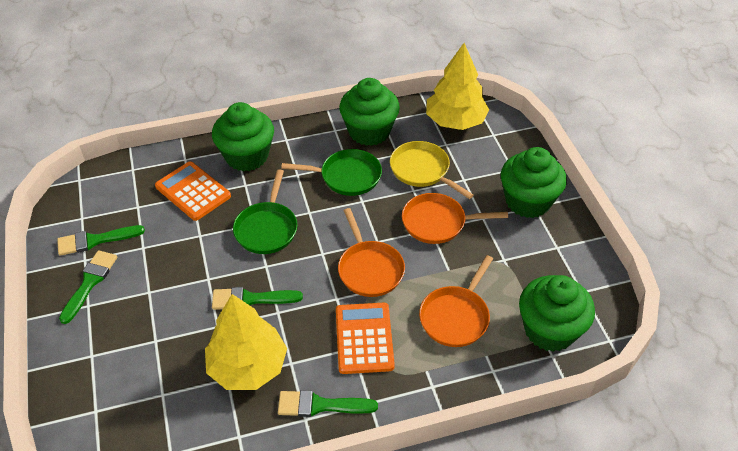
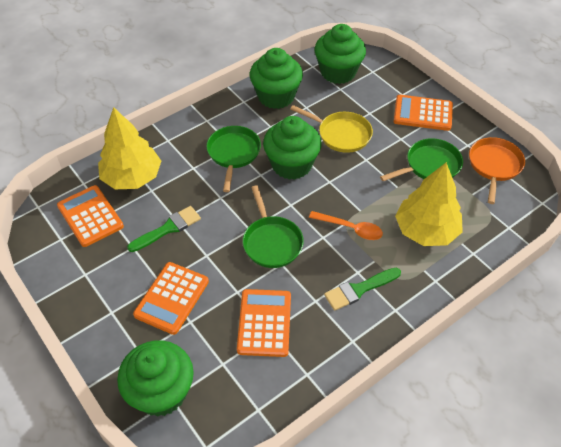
green brush: [57,225,145,256] [59,250,117,324] [212,287,303,310] [278,390,378,417] = 4 -> [127,206,201,252] [324,268,401,311] = 2
green pan: [233,170,297,254] [281,149,382,196] = 2 -> [206,126,261,192] [243,186,304,268] [380,138,463,181] = 3
orange calculator: [155,161,231,221] [336,303,395,374] = 2 -> [57,185,124,247] [133,262,209,335] [237,289,291,357] [394,95,453,131] = 4
orange pan: [338,208,405,297] [402,193,508,244] [419,255,493,347] = 3 -> [469,137,525,204] = 1
orange spoon: none = 0 -> [309,211,383,240] = 1

